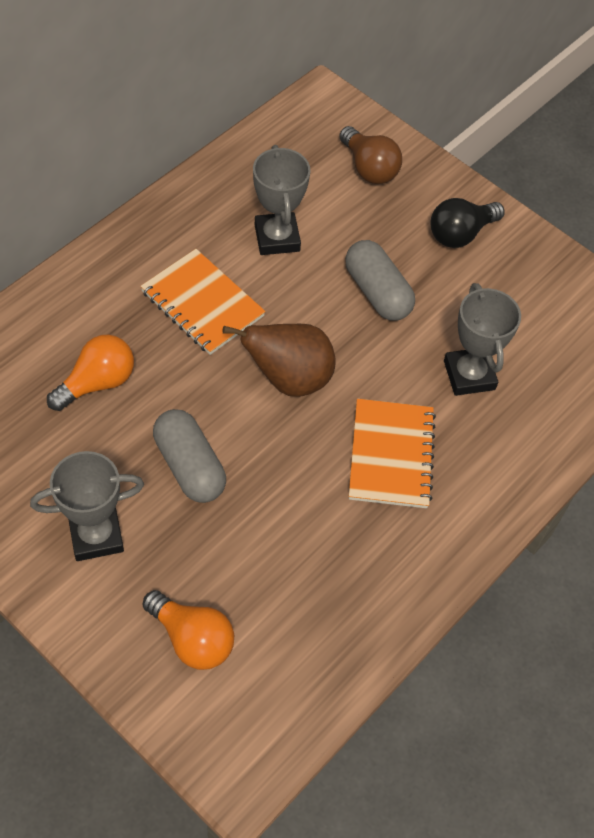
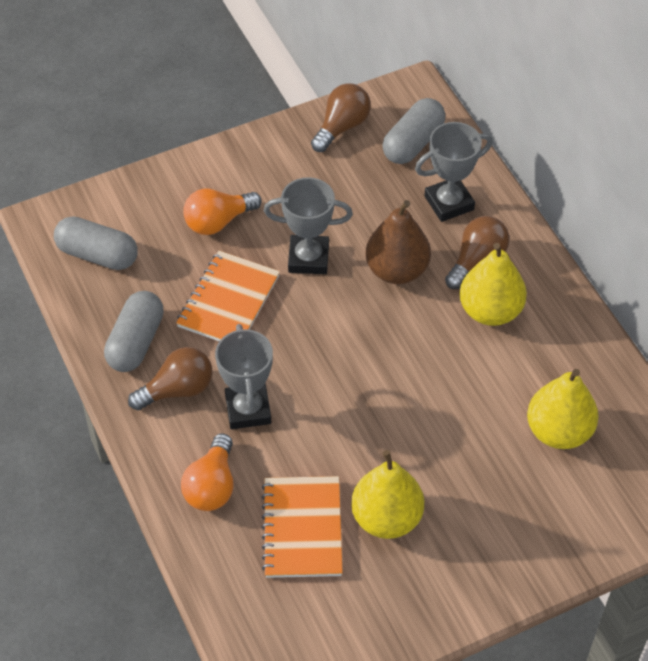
black light bulb: [430,198,505,248] = 1 -> none = 0
brown light bulb: [339,126,402,184] = 1 -> [128,347,213,410] [311,83,371,152] [445,216,509,289] = 3
grey capsule: [153,409,226,503] [345,240,415,321] = 2 -> [54,217,138,270] [104,291,164,372] [383,98,445,164] = 3
yellow pear: none = 0 -> [351,450,424,539] [459,243,527,326] [527,369,599,449] = 3

